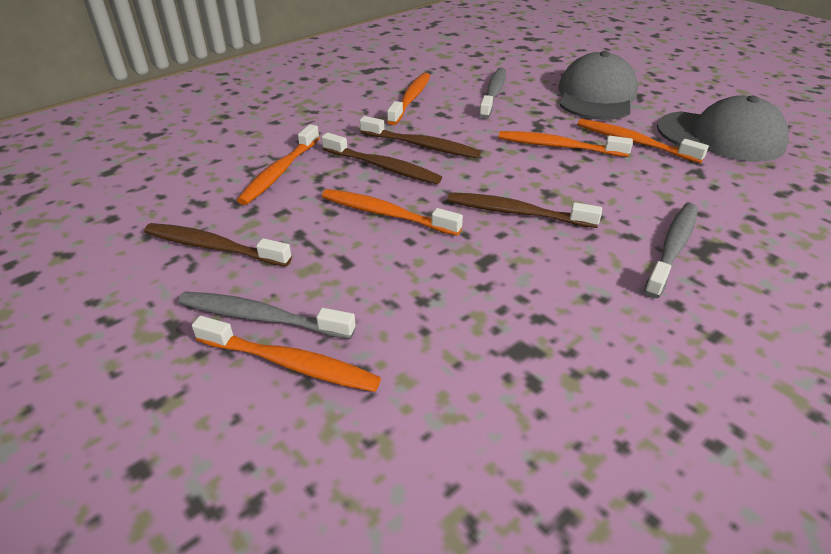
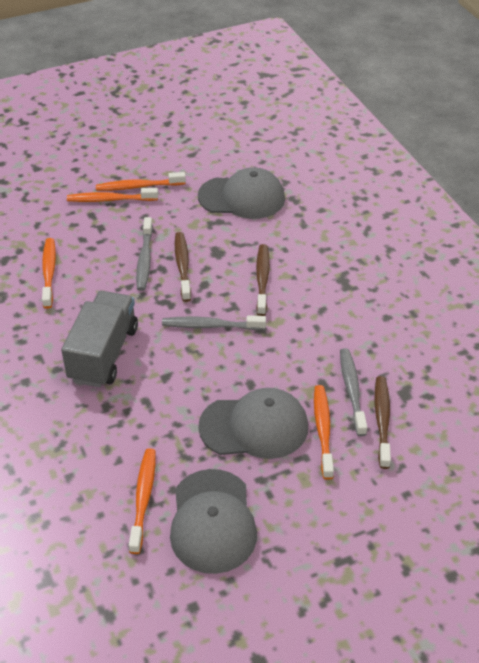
brown toothbrush: [144,223,292,267] [322,133,442,184] [360,116,481,158] [447,192,602,228] = 4 -> [175,232,191,302] [256,244,270,316] [375,376,391,469] = 3
grey cap: [558,51,638,120] [657,95,789,162] = 2 -> [170,469,257,574] [198,167,285,219] [198,388,308,459] = 3
grey truck: none = 0 -> [61,291,138,387] = 1
orange toothbrush: [192,316,381,392] [237,124,319,205] [322,189,463,236] [387,73,430,125] [499,131,633,157] [577,119,709,163] = 6 -> [42,238,56,309] [67,188,158,202] [96,172,186,191] [129,448,156,554] [314,385,334,480] = 5

